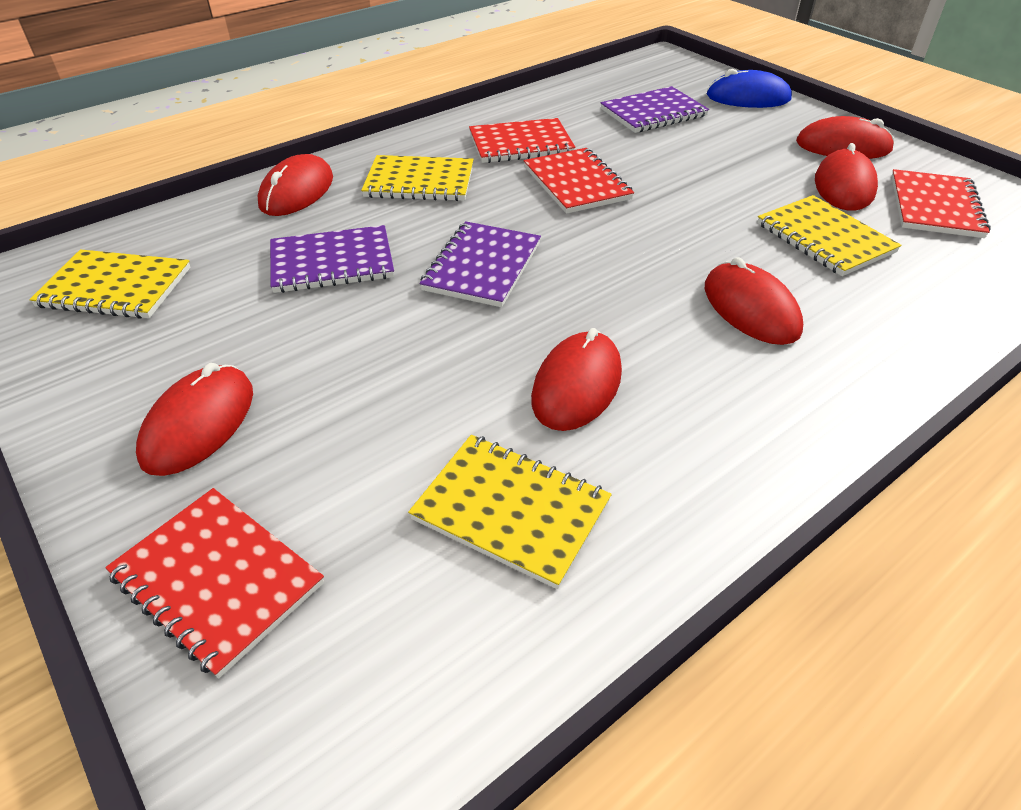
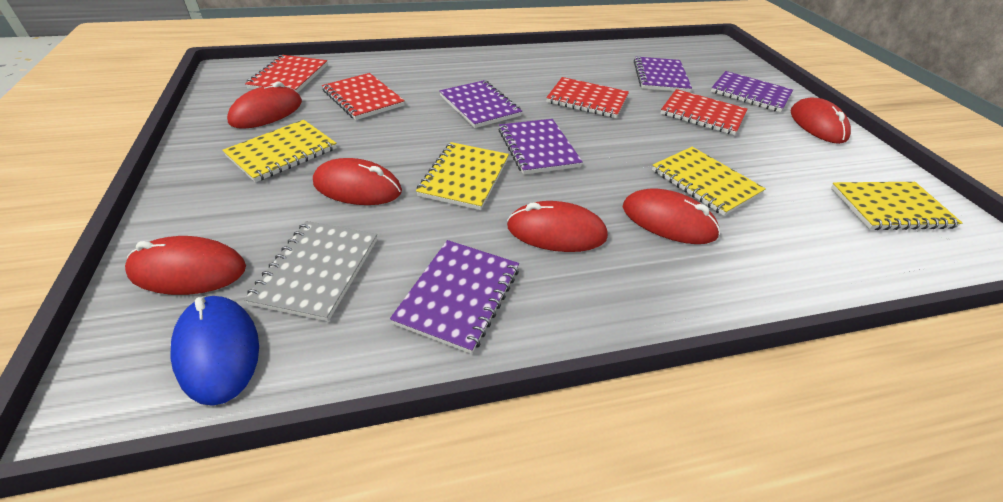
grey notebook: none = 0 -> [244,221,377,321] = 1
purple notebook: [270,225,394,293] [420,221,541,307] [601,86,709,133] = 3 -> [390,240,519,354] [439,80,522,128] [499,119,583,174] [634,56,692,92] [711,71,793,112] = 5

